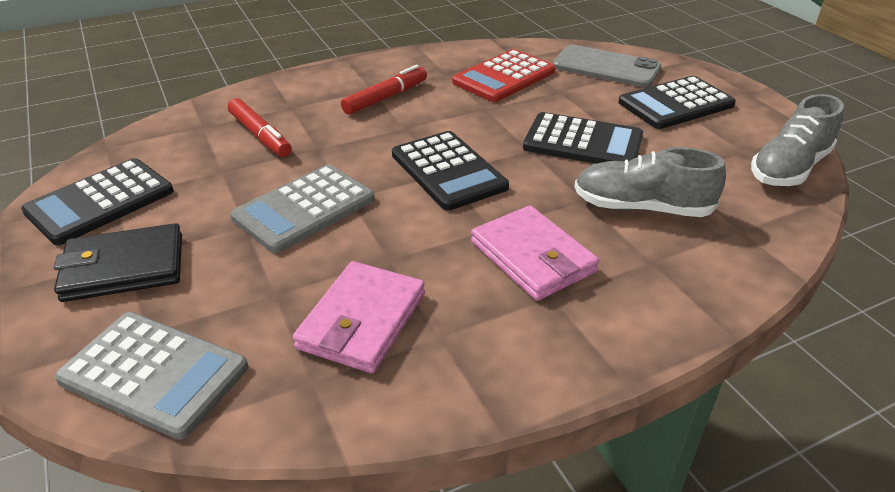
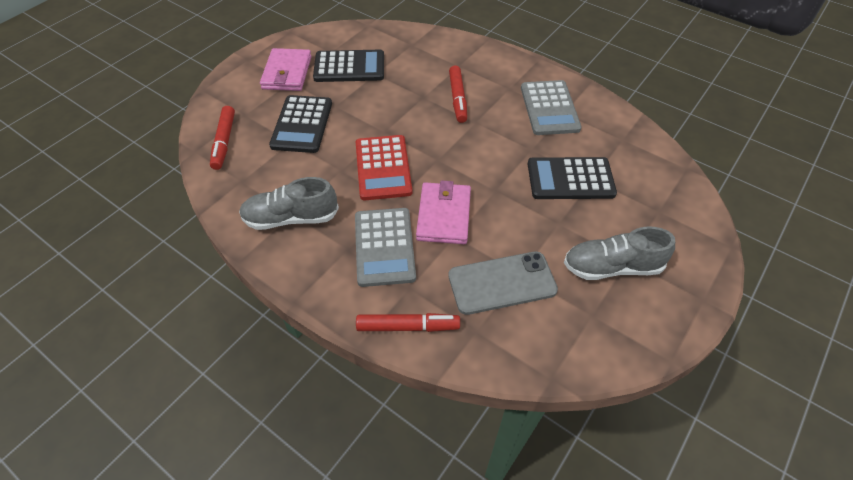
black calculator: [21,158,174,245] [392,131,509,211] [523,112,643,164] [618,76,736,129] = 4 -> [269,95,332,153] [313,50,384,82] [528,157,617,199] = 3
black wallet: [54,223,182,302] = 1 -> none = 0
red marker: [228,98,292,157] [341,65,427,115] = 2 -> [210,106,235,170] [356,313,460,332] [449,65,467,123] = 3

